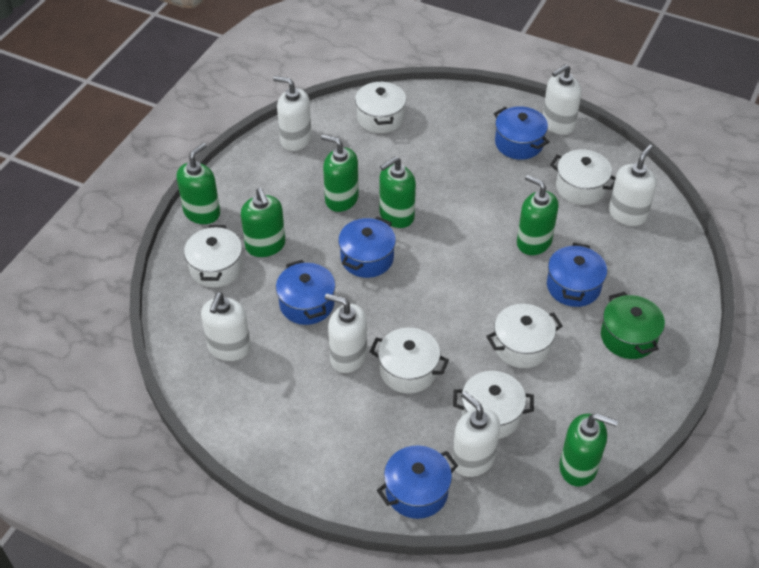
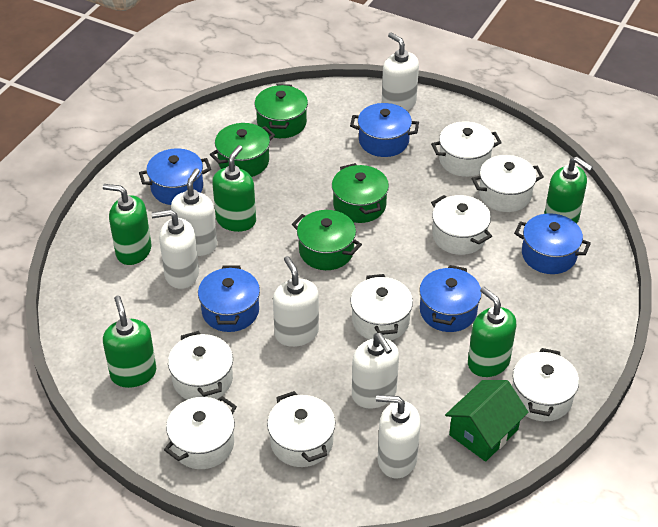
green house: none = 0 -> [445,380,528,462] = 1
green pot: [601,292,665,359] = 1 -> [210,123,275,177] [255,84,308,138] [292,210,362,270] [332,163,389,223] = 4
green soap dispenser: [177,143,220,224] [241,188,285,257] [321,134,359,212] [379,157,416,228] [517,175,559,255] [559,413,618,487] = 6 -> [103,184,151,265] [103,296,157,388] [212,145,256,232] [468,287,516,377] [544,157,593,224] = 5
white pot: [184,225,243,287] [355,80,406,133] [369,328,449,394] [453,371,534,439] [486,304,563,368] [550,149,616,205] = 6 -> [164,396,237,469] [168,331,233,400] [267,391,335,467] [350,274,413,341] [431,121,502,177] [431,195,492,255] [472,155,544,212] [512,348,579,421] = 8

